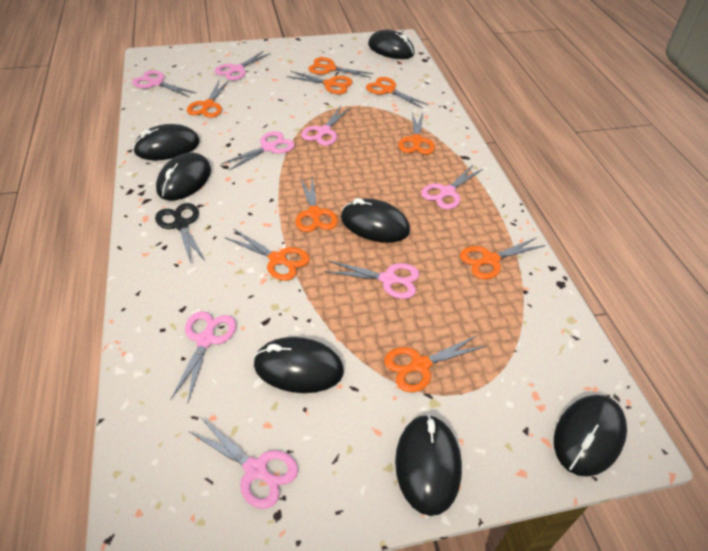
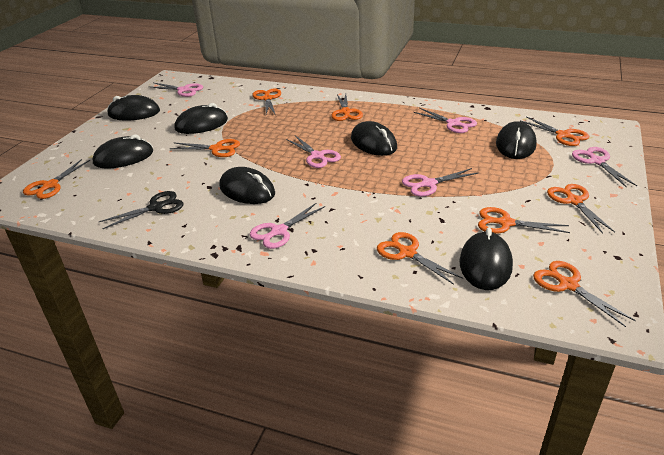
pink scissors: [132,70,196,97] [171,311,236,402] [188,418,298,509] [215,51,271,80] [221,131,295,170] [301,106,351,146] [324,260,419,299] [421,165,484,209] = 8 -> [151,83,203,97] [250,202,325,249] [286,135,341,168] [402,168,478,197] [413,108,477,133] [572,147,637,188] = 6

